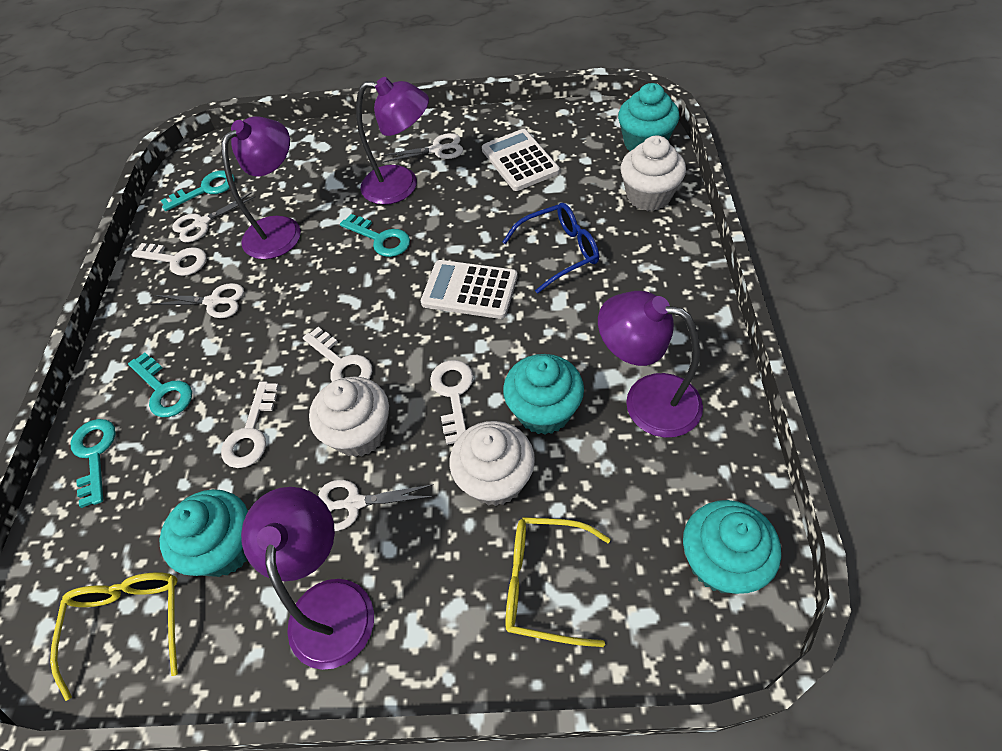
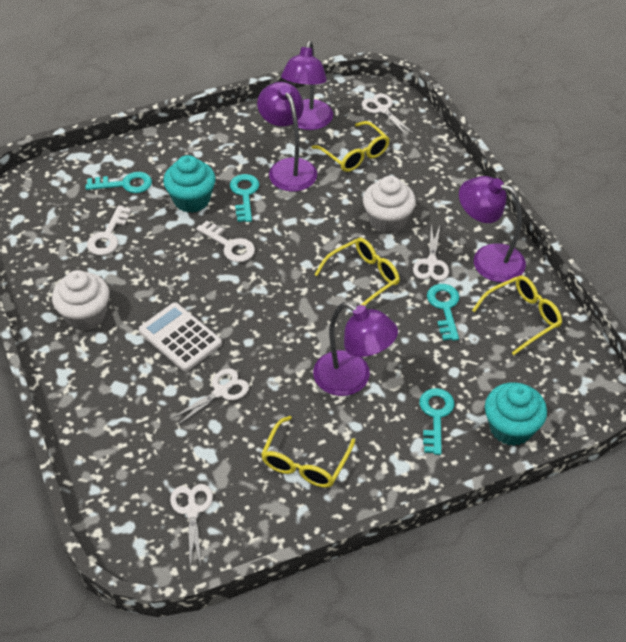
blue glasses: [502,203,599,294] = 1 -> none = 0
turquoise cupcake: [159,489,248,577] [503,354,584,435] [618,83,680,151] [683,500,781,594] = 4 -> [163,155,216,213] [485,382,547,446] = 2
white calculator: [421,260,518,319] [482,129,560,191] = 2 -> [139,302,222,371] = 1
white cupcake: [309,376,389,457] [449,421,535,506] [620,136,686,211] = 3 -> [52,270,109,330] [363,176,416,234] = 2
white key: [132,243,207,276] [221,381,279,468] [303,327,372,382] [430,360,473,445] = 4 -> [87,205,131,255] [196,221,255,262] = 2
yellow glasses: [50,572,178,701] [505,517,610,647] = 2 -> [261,416,355,488] [312,121,390,172] [314,238,400,306] [472,276,562,355] = 4

